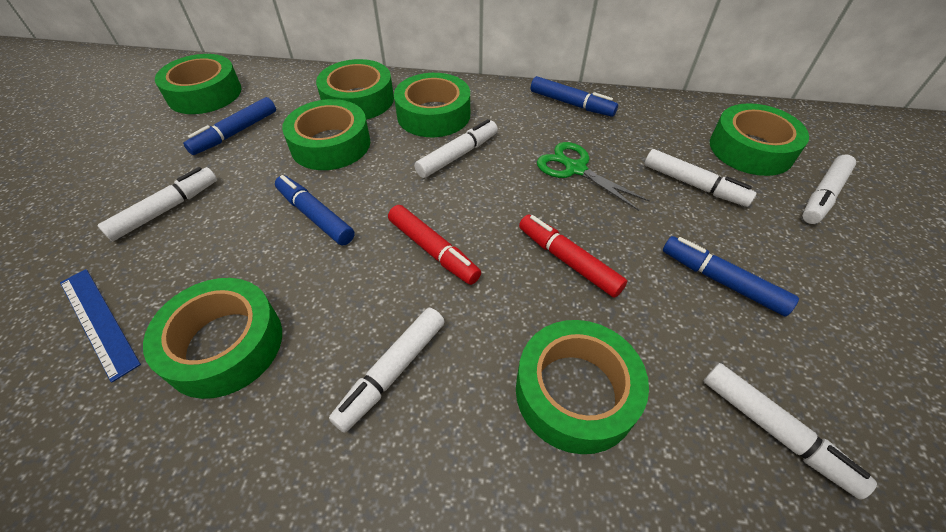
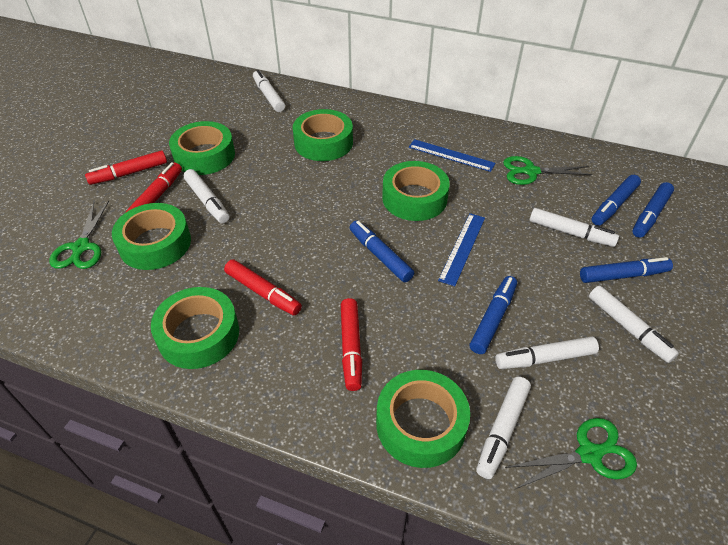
blue marker: [183,97,276,155] [275,175,355,246] [531,76,618,117] [663,236,799,316] = 4 -> [350,220,414,282] [470,276,517,354] [580,257,673,283] [592,175,641,226] [632,182,674,238] = 5
blue ruler: [60,269,141,383] = 1 -> [409,139,496,172] [438,213,485,286] = 2
green scissors: [537,142,650,211] = 1 -> [49,201,109,269] [503,156,592,185] [505,418,637,489] = 3
green tape: [143,278,282,399] [155,54,241,114] [282,99,370,170] [316,59,394,119] [394,73,470,137] [516,320,649,454] [710,103,809,176] = 7 -> [112,203,191,270] [151,287,239,369] [169,121,235,175] [293,109,353,161] [376,370,470,468] [382,161,450,221] = 6
red marker: [388,205,481,285] [519,215,627,298] = 2 -> [85,150,167,185] [126,162,182,212] [224,259,302,316] [341,298,362,391] = 4

